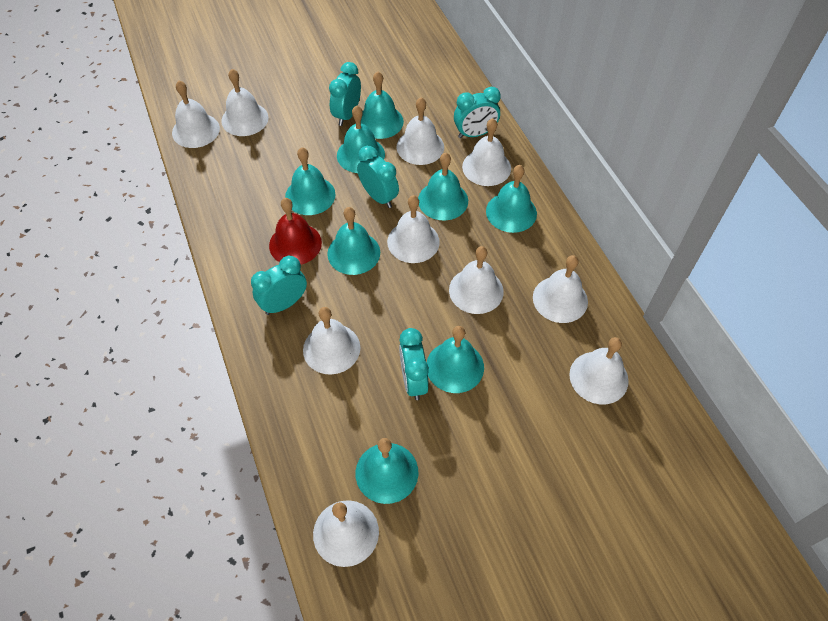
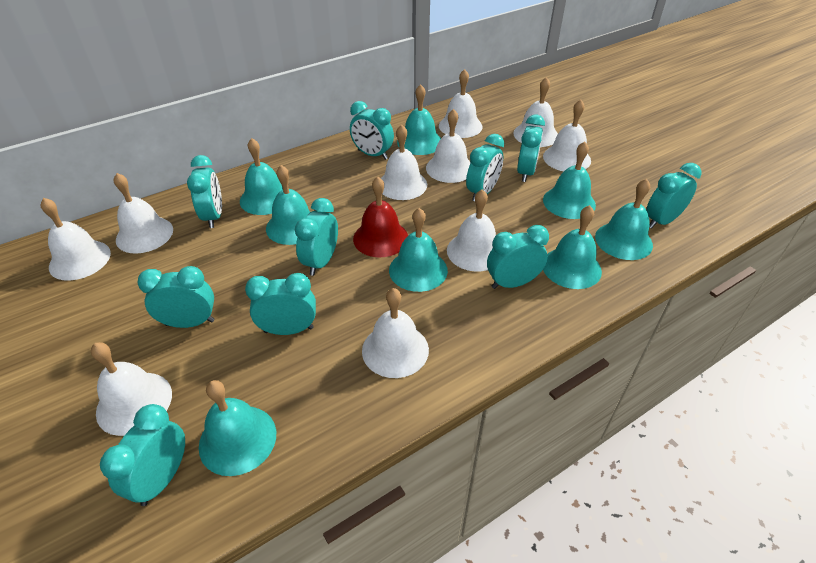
turquoise clock: [251,256,307,315] [329,62,361,126] [357,146,399,208] [399,328,429,400] [454,87,501,138] = 5 -> [100,404,185,506] [137,266,215,328] [187,155,222,228] [245,273,316,335] [295,198,338,276] [350,101,394,160] [466,134,504,201] [487,225,549,289] [517,114,545,182] [646,163,701,229] = 10

